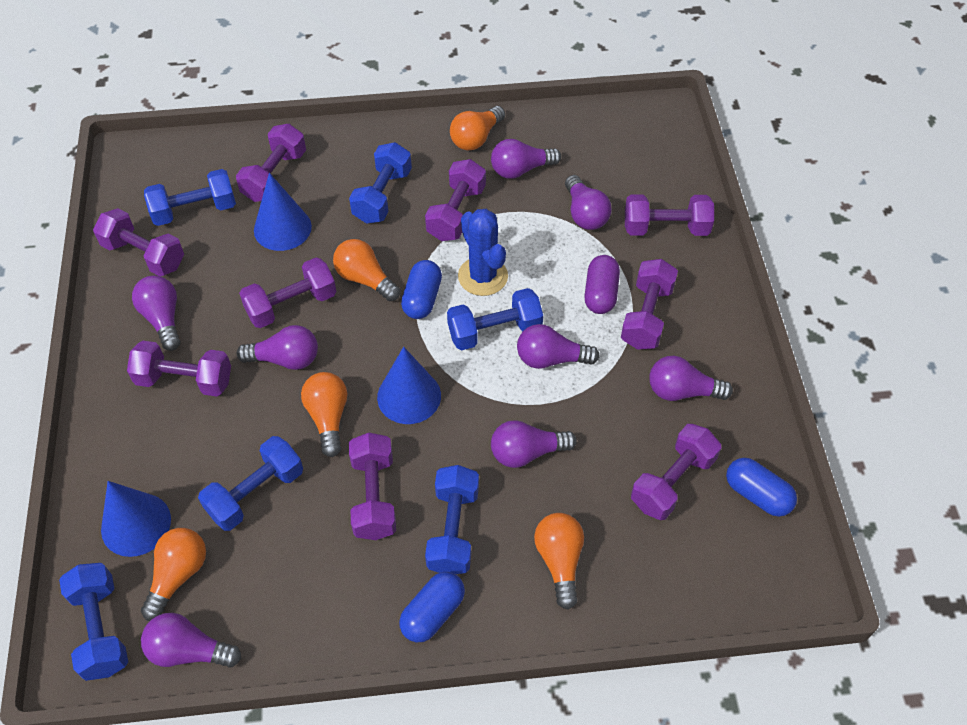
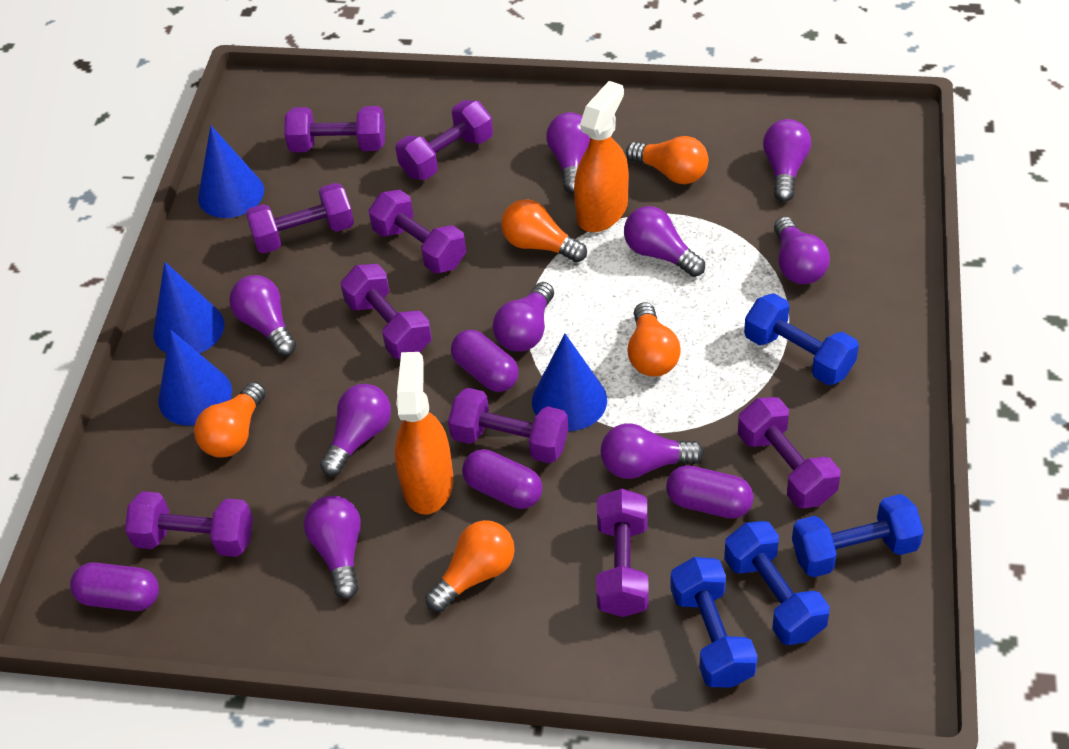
blue cactus: [458,209,508,296] = 1 -> none = 0
blue capsule: [399,572,465,642] [401,260,442,319] [726,458,797,517] = 3 -> none = 0
blue cone: [101,481,171,557] [254,173,312,251] [377,347,441,424] = 3 -> [153,262,224,353] [158,330,232,426] [198,126,264,218] [532,334,607,431] = 4
blue dumbbell: [59,563,128,681] [144,169,236,226] [198,436,303,531] [349,142,412,224] [425,465,479,574] [447,288,543,350] = 6 -> [670,557,758,688] [724,521,830,645] [744,293,859,385] [792,494,924,577] = 4
orange spray bottle: none = 0 -> [395,352,453,515] [574,81,629,232] = 2
purple capsule: [585,255,620,314] = 1 -> [70,562,159,611] [451,330,519,392] [462,449,542,509] [666,465,753,519] = 4
purple light bulb: [132,275,181,351] [141,613,241,668] [237,325,318,370] [491,139,561,179] [491,420,577,468] [517,324,600,369] [565,175,612,230] [649,356,733,401] = 8 -> [229,275,296,356] [304,496,361,599] [320,384,391,476] [493,282,554,352] [546,112,590,194] [601,423,704,479] [624,206,705,277] [763,119,811,202] [774,217,830,284] = 9

